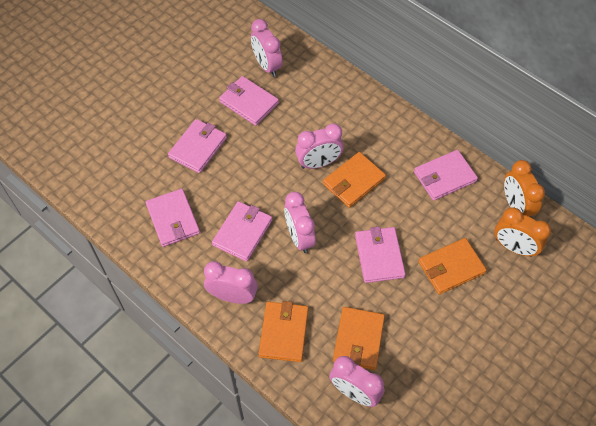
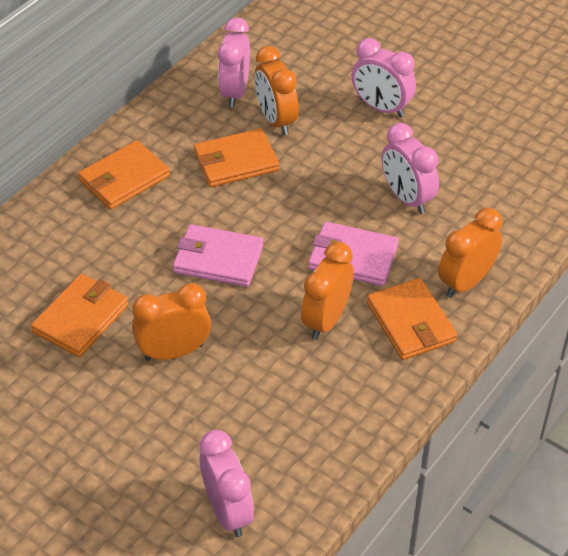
orange clock: [494,207,551,257] [504,160,545,217] = 2 -> [132,283,211,361] [255,46,299,135] [301,242,354,340] [438,208,502,298] = 4
pink clock: [204,261,258,304] [251,19,283,77] [284,192,316,253] [295,124,344,169] [329,356,384,407] = 5 -> [199,430,254,537] [218,17,250,107] [352,38,416,117] [382,123,439,214] = 4
pink wallet: [146,189,200,247] [168,119,227,173] [212,201,272,262] [219,76,279,126] [355,227,406,283] [414,150,478,201] = 6 -> [173,224,264,287] [308,222,399,286] = 2

